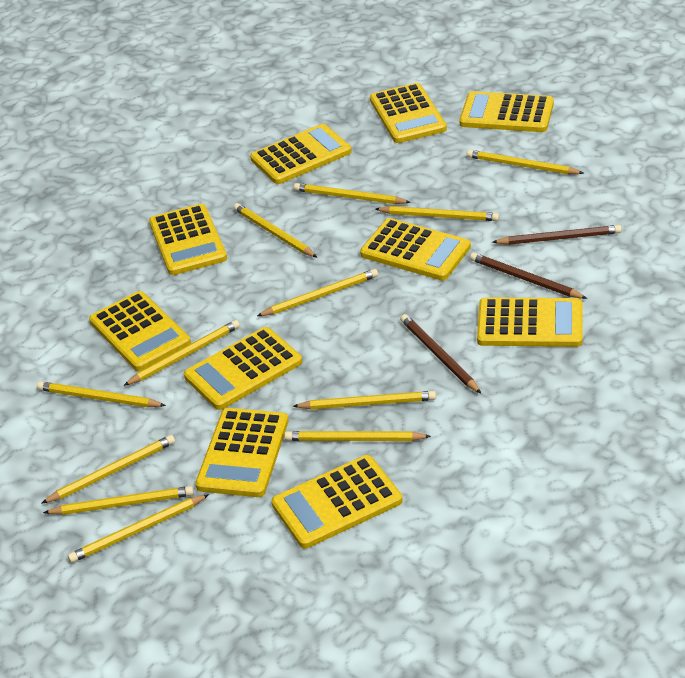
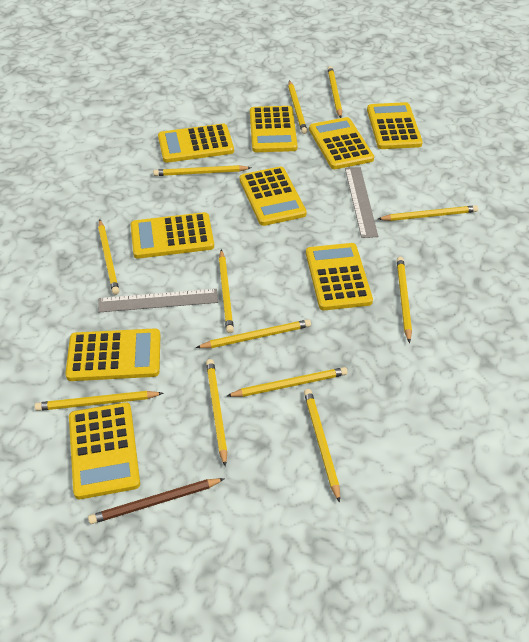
brown pencil: [400,314,481,394] [470,253,587,299] [492,225,622,245] = 3 -> [88,478,225,524] = 1
grey ruler: none = 0 -> [98,289,218,312] [345,167,378,238] = 2
yellow calculator: [89,291,191,371] [149,204,227,275] [184,327,302,410] [195,408,289,497] [250,124,352,184] [271,455,403,548] [360,218,471,280] [370,83,447,143] [459,91,554,132] [477,297,583,347] = 10 -> [65,328,160,381] [69,402,140,499] [131,212,214,259] [158,124,234,163] [240,167,307,226] [250,106,297,152] [306,243,373,310] [309,117,374,169] [367,102,423,149] = 9

